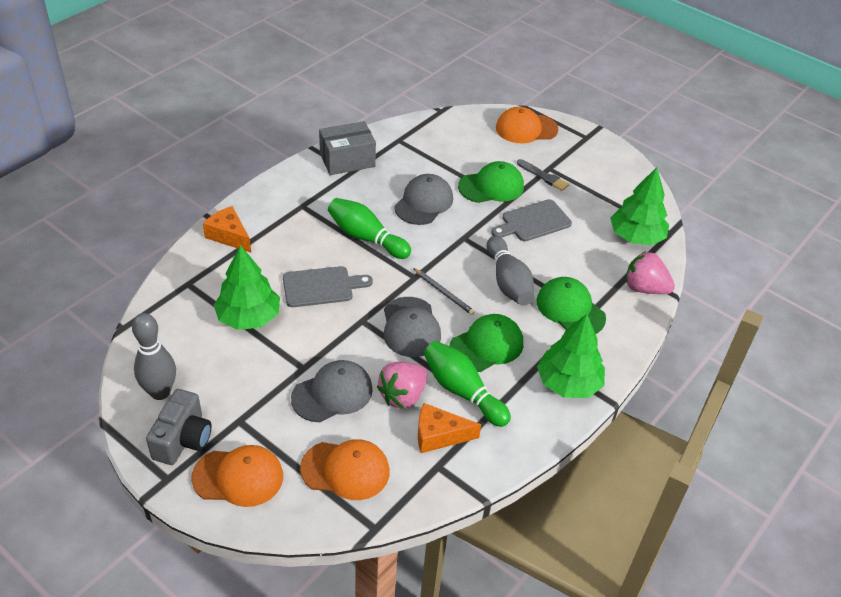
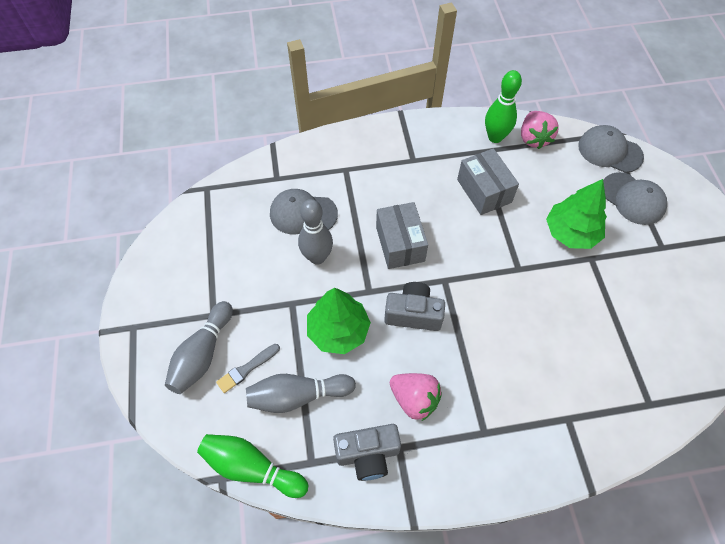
green cap: [449,314,523,372] [458,161,524,203] [537,277,606,334] = 3 -> none = 0
green tree: [214,245,280,330] [537,314,605,398] [610,167,669,245] = 3 -> [307,288,371,354] [546,179,607,249] = 2
grey bowling pin: [132,313,176,400] [487,236,534,306] = 2 -> [165,301,233,394] [246,374,356,413] [298,199,333,265] = 3
grey box: [319,121,376,175] = 1 -> [376,202,428,269] [457,148,519,215] = 2
grey camera: [146,389,212,465] = 1 -> [333,424,401,481] [384,282,445,331] = 2
grey cutting board: [283,266,373,307] [491,199,572,241] = 2 -> none = 0
grey pencil: [413,268,475,315] = 1 -> none = 0
orange cap: [191,445,283,507] [300,439,390,500] [496,107,559,143] = 3 -> none = 0
orange cheese: [203,206,251,253] [418,403,481,453] = 2 -> none = 0

